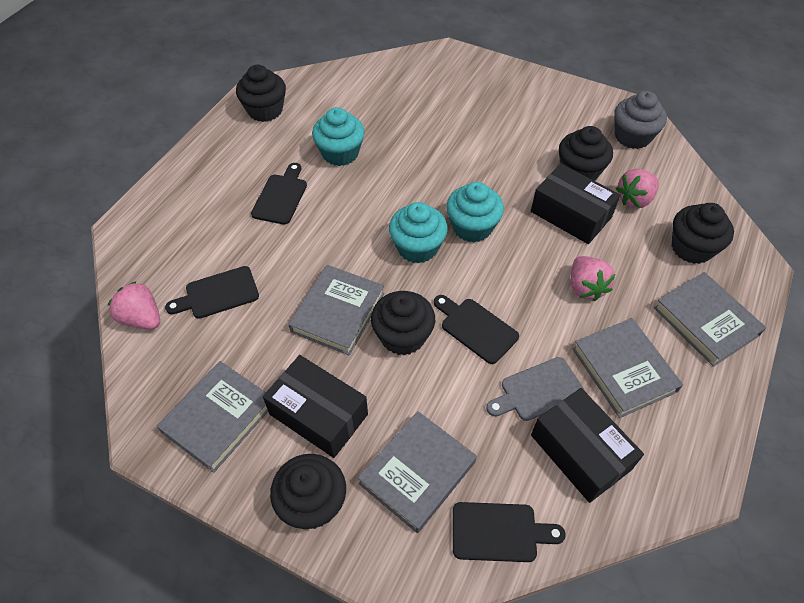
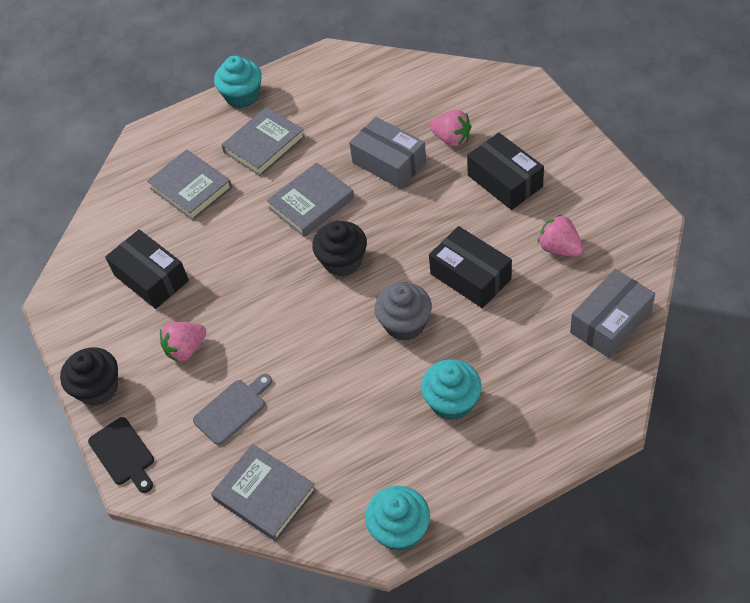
black cupcake: [236,65,286,122] [270,454,346,529] [371,291,435,355] [559,126,613,181] [672,203,734,264] = 5 -> [60,347,118,406] [312,221,367,277] = 2
black cutting board: [165,266,259,319] [251,163,307,225] [434,295,519,364] [453,502,566,562] = 4 -> [88,417,154,493] = 1
grey book: [157,361,268,473] [289,265,384,355] [358,411,477,533] [572,318,683,418] [654,272,766,367] = 5 -> [147,149,232,220] [211,444,317,542] [221,107,305,176] [266,162,355,237] = 4
grey box: none = 0 -> [349,117,426,189] [570,269,655,358] = 2

